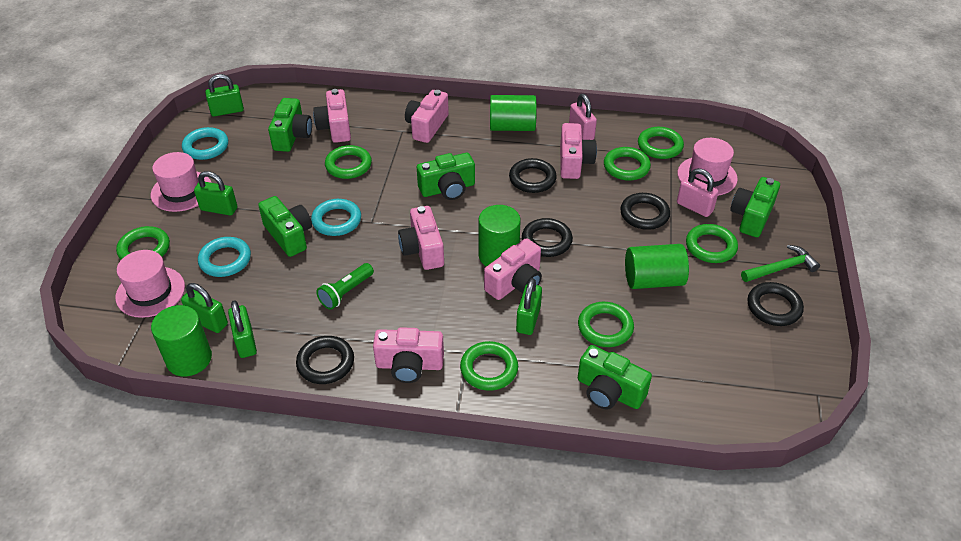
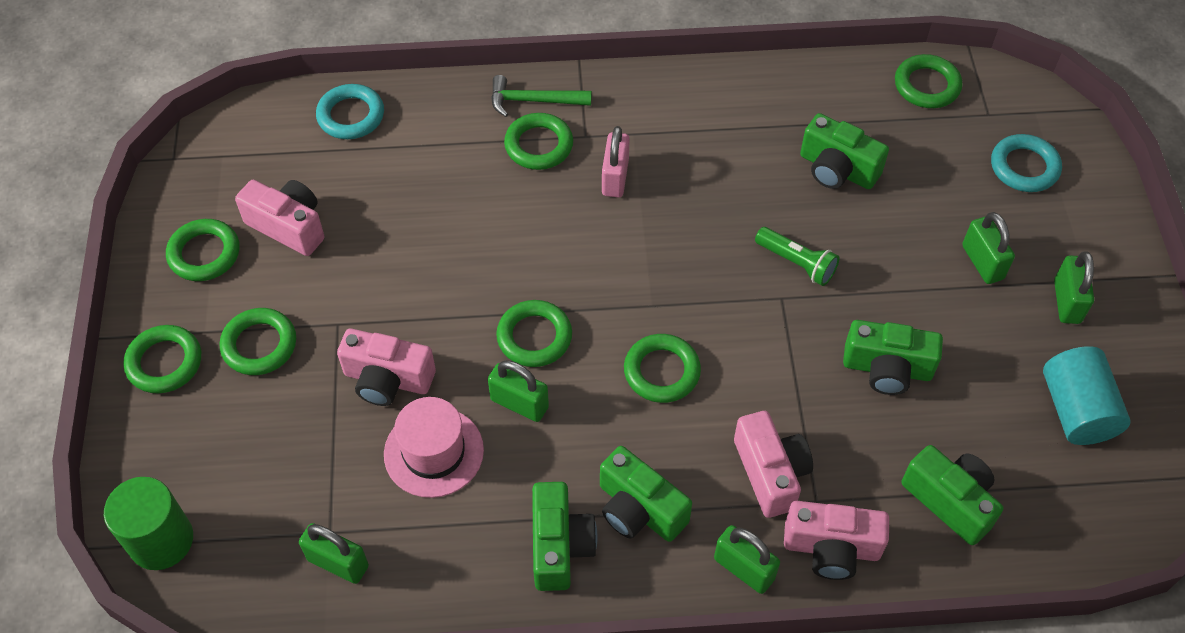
black ring: [296,336,354,384] [509,158,557,193] [522,218,573,257] [620,193,670,230] [747,282,804,326] = 5 -> none = 0
green cylinder: [151,305,212,377] [479,205,521,267] [490,95,537,131] [625,244,689,289] = 4 -> [104,477,193,570] = 1
pink camera: [313,89,351,143] [373,327,444,383] [398,206,444,270] [405,90,449,143] [484,238,542,300] [560,123,597,179] = 6 -> [235,180,325,256] [337,328,436,406] [734,411,813,518] [784,501,889,580] = 4
pink hat: [115,250,185,318] [151,152,212,212] [678,138,738,196] = 3 -> [384,397,484,498] = 1
pink padlock: [569,94,597,140] [677,168,719,217] = 2 -> [602,126,630,198] = 1
turquoise cylinder: none = 0 -> [1043,346,1131,445] = 1
turquoise ring: [182,127,228,160] [198,237,251,277] [311,199,361,236] = 3 -> [316,84,384,139] [991,134,1062,192] = 2

